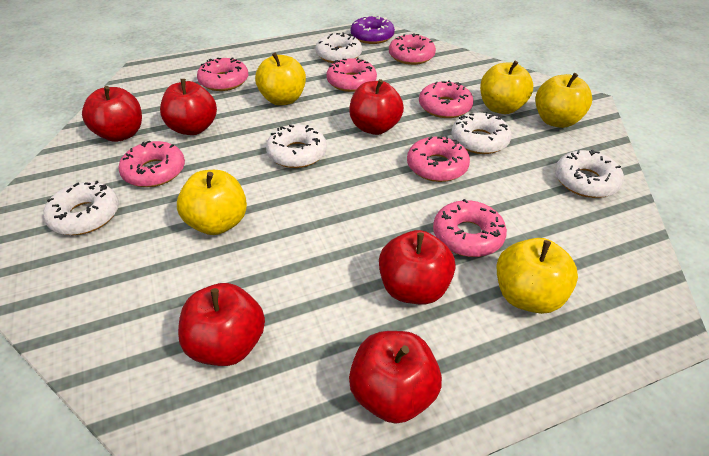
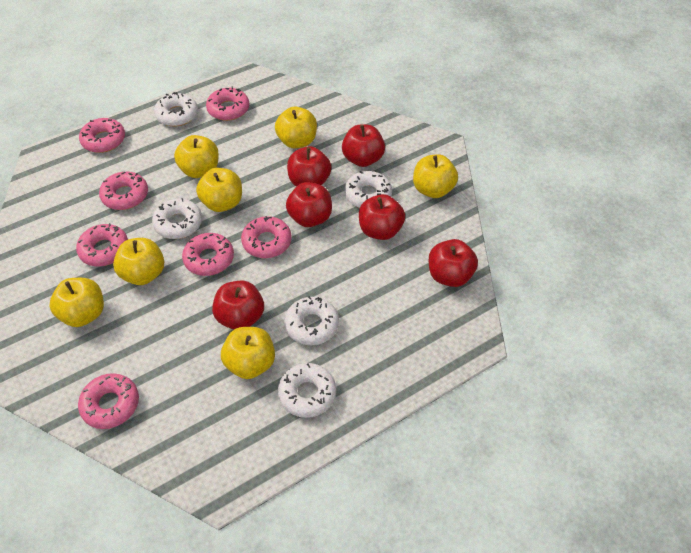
purple donut: [351,15,395,44] = 1 -> none = 0
yellow apple: [177,170,247,235] [255,52,306,105] [480,61,533,114] [497,238,578,314] [535,73,592,128] = 5 -> [50,278,104,327] [113,238,164,285] [174,135,219,178] [196,168,242,212] [221,327,275,379] [275,107,317,149] [413,155,458,198] = 7

